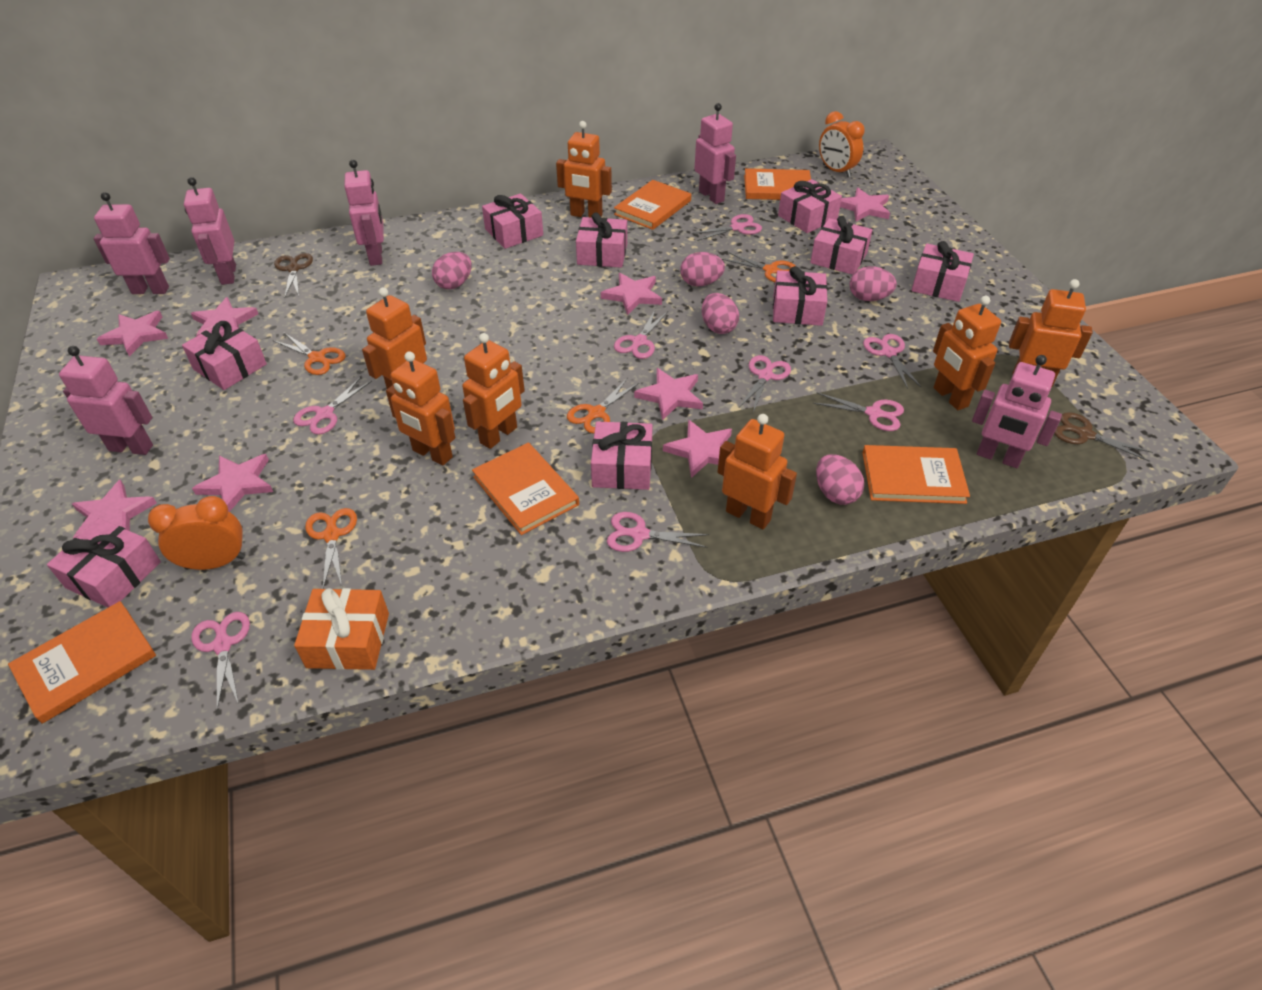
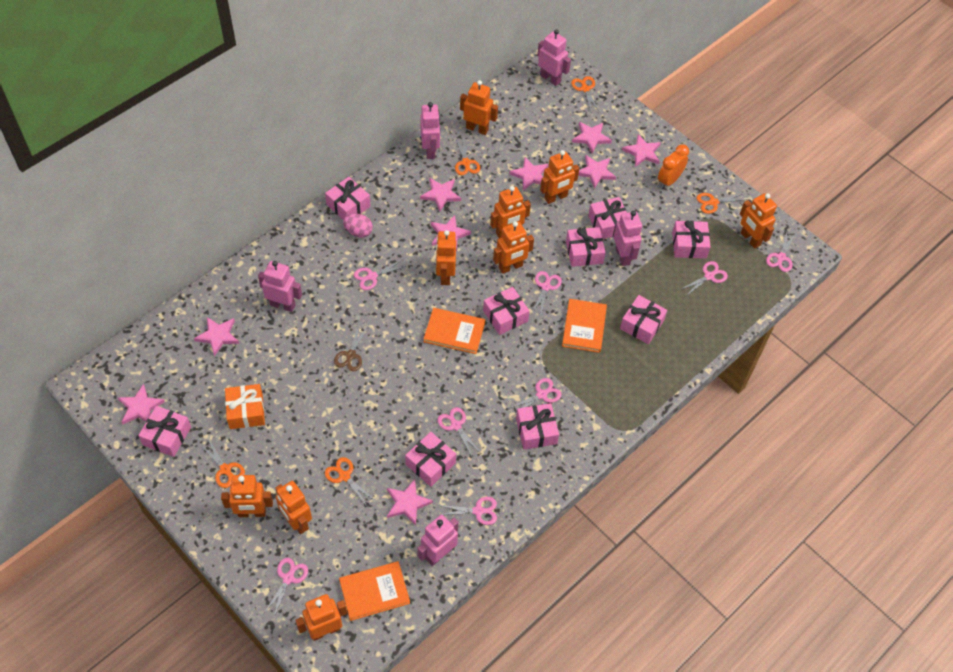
brown scissors: [274,253,313,297] [1054,412,1153,462] = 2 -> [334,325,368,371] = 1
orange book: [8,601,156,724] [472,443,579,535] [614,180,691,230] [744,168,811,200] [862,445,970,504] = 5 -> [339,561,410,621] [424,308,485,354] [562,299,607,353] = 3
orange clock: [148,496,245,570] [819,111,865,177] = 2 -> [658,144,689,189] = 1
orange robot: [362,287,427,389] [386,351,455,465] [462,333,525,449] [556,121,612,218] [718,414,797,530] [933,296,1001,410] [1009,279,1093,388] = 7 -> [221,475,273,517] [275,481,312,534] [295,594,347,641] [436,230,456,285] [460,80,498,135] [490,186,531,238] [493,221,534,274] [540,150,579,204] [740,193,777,248] = 9
orange scissors: [273,333,346,375] [305,508,357,588] [567,377,640,434] [722,252,795,282] = 4 -> [199,439,245,488] [325,457,374,506] [455,137,480,175] [571,76,600,113] [696,193,748,214] = 5
pink egg: [432,252,471,289] [680,252,725,287] [702,293,739,334] [816,454,864,505] [850,266,897,301] = 5 -> [343,214,373,238] = 1
pink robot: [59,346,153,455] [94,192,170,294] [184,177,236,285] [344,160,384,266] [694,103,736,204] [972,355,1062,468] = 6 -> [258,261,302,312] [417,515,458,566] [420,102,440,159] [537,29,571,86] [613,211,642,266] = 5
pink star: [72,480,157,539] [97,311,168,357] [191,297,258,336] [192,454,273,512] [601,273,662,315] [634,368,703,420] [663,419,732,478] [840,188,890,222] = 8 -> [118,384,165,424] [194,317,239,356] [387,479,433,526] [420,178,461,211] [431,215,471,251] [509,157,548,191] [572,122,612,154] [578,155,616,189] [622,134,661,167] = 9

